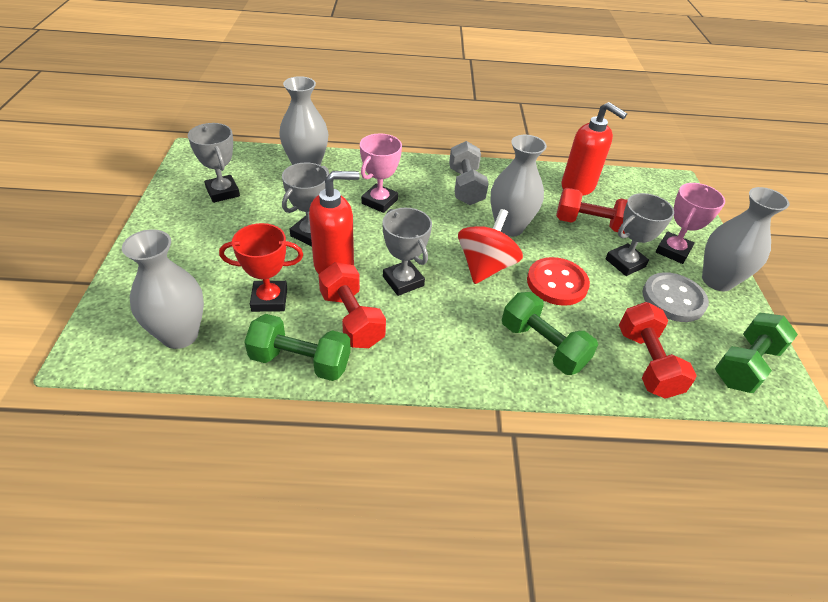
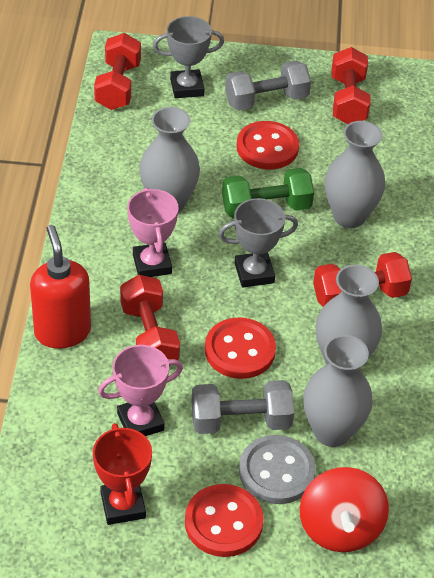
green dumbbell: [244,314,351,381] [502,292,598,375] [715,312,798,393] = 3 -> [222,168,314,219] = 1
grey dumbbell: [449,141,489,205] = 1 -> [192,380,294,434] [225,61,311,111] = 2
grey trophy: [188,123,240,203] [282,162,329,246] [383,208,432,296] [605,193,674,276] = 4 -> [153,16,224,98] [219,198,298,287] = 2
red button: [527,257,590,306] = 1 -> [185,484,264,557] [205,318,276,379] [237,121,299,169] = 3
red dumbbell: [318,262,386,348] [556,188,628,234] [619,302,697,399] = 3 -> [94,33,141,110] [120,275,180,360] [313,252,412,307] [331,47,371,124] = 4
red soap dispenser: [309,171,360,274] [561,102,627,196] = 2 -> [30,225,91,349] = 1

